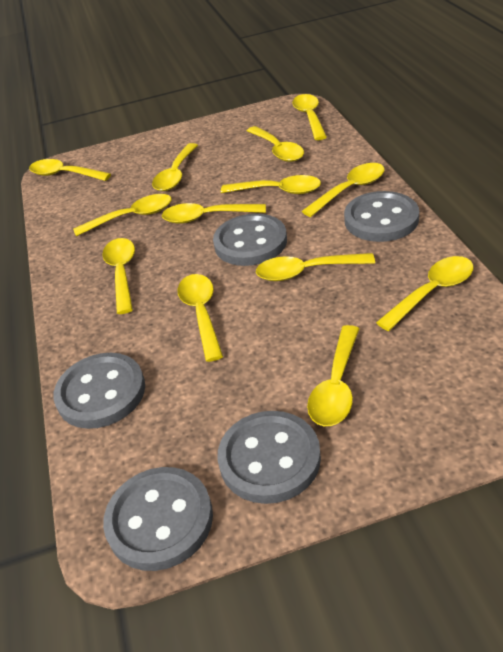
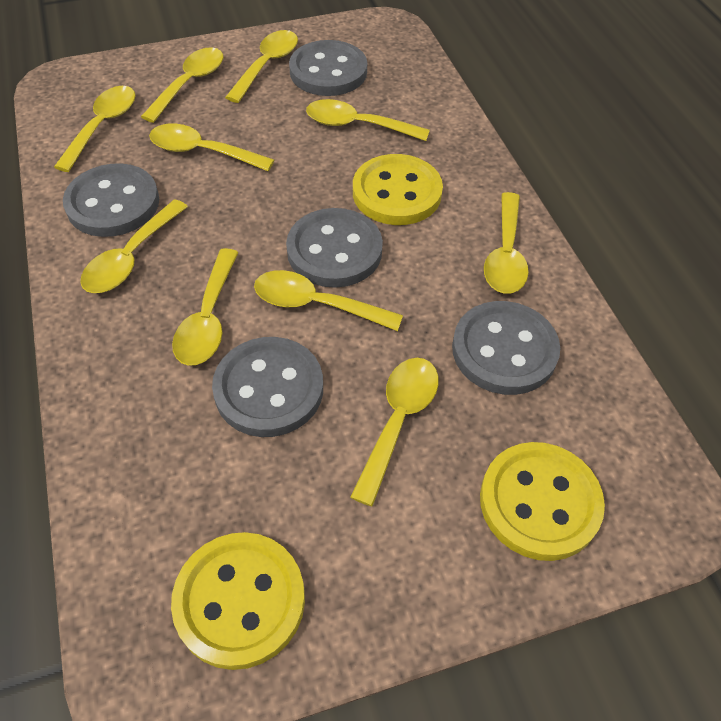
yellow button: none = 0 -> [171,532,305,670] [353,154,443,225] [480,442,605,561] = 3
yellow spoon: [29,159,111,181] [73,194,172,236] [102,238,135,314] [152,143,198,191] [162,203,266,224] [177,274,223,362] [221,175,321,194] [247,126,304,162] [256,253,375,281] [292,94,327,140] [302,163,385,217] [307,325,359,426] [376,256,474,331] = 13 -> [54,86,135,172] [80,199,188,293] [141,47,223,123] [149,124,274,171] [172,248,239,366] [225,30,298,103] [254,270,403,331] [306,99,430,141] [350,358,439,506] [484,192,529,294] = 10

